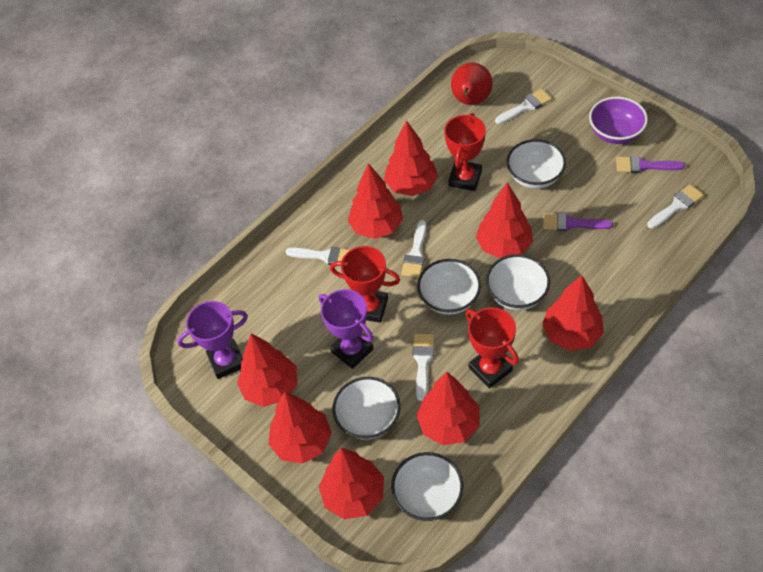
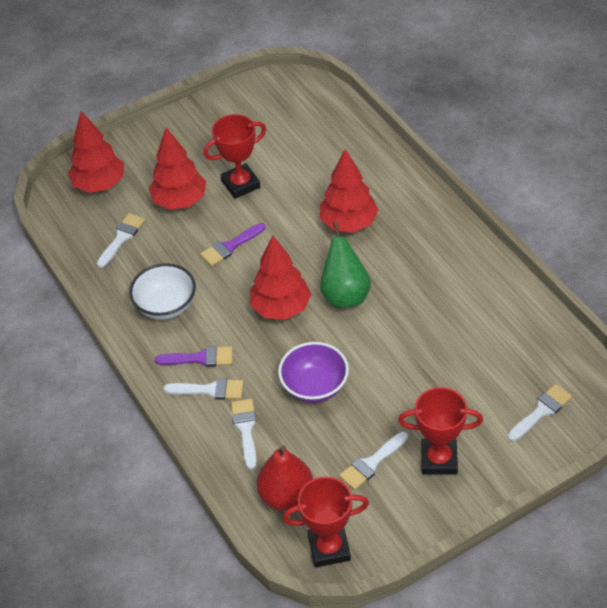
green pear: none = 0 -> [320,222,371,308] = 1
purple trophy: [177,301,248,379] [319,289,374,369] = 2 -> none = 0
red tree: [237,334,297,407] [269,391,332,464] [319,448,384,519] [348,163,403,239] [384,120,438,196] [416,372,479,445] [476,183,533,258] [542,275,604,351] = 8 -> [68,111,124,193] [149,127,206,210] [250,236,311,320] [320,149,378,233] = 4
white bowl: [332,377,400,440] [391,452,463,521] [417,259,481,315] [486,254,550,310] [507,139,566,189] = 5 -> [129,263,196,320] = 1

